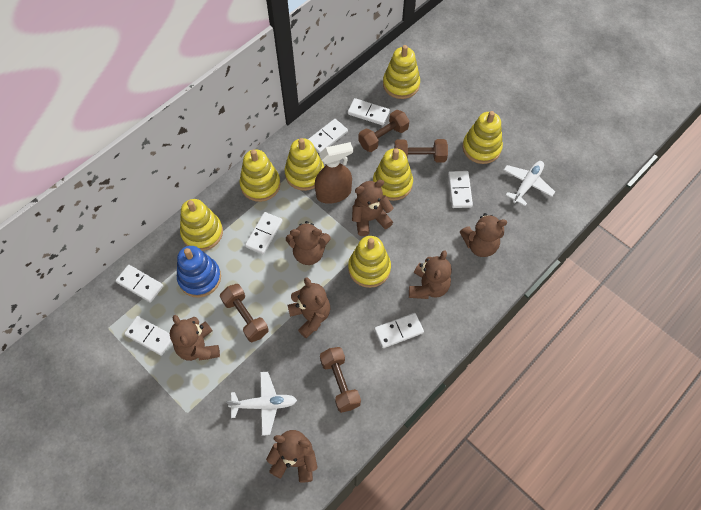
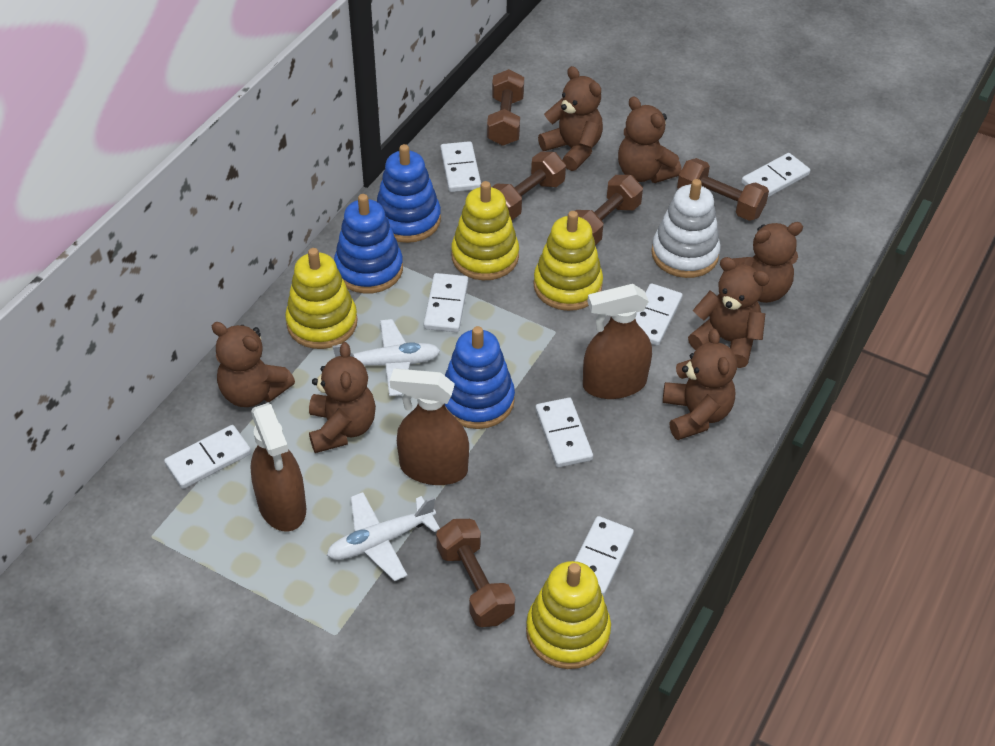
blue stacking toy: [177,246,221,298] = 1 -> [334,194,403,294] [377,144,441,243] [445,326,515,429] = 3
brown dumbbell: [220,284,269,342] [320,347,361,413] [358,110,409,152] [394,139,448,163] = 4 -> [436,519,515,627] [487,69,524,146] [492,152,566,220] [575,175,643,245] [677,158,769,221] = 5
brown spray bottle: [315,142,353,204] = 1 -> [250,403,306,532] [390,369,469,485] [583,284,652,399] = 3
white stacking toy: none = 0 -> [651,179,721,278] = 1
yellow stacking toy: [180,199,223,251] [240,149,281,202] [284,138,324,191] [348,236,391,288] [373,148,413,201] [383,45,420,99] [462,111,503,164] = 7 -> [285,248,358,349] [451,181,519,280] [526,561,611,669] [533,211,603,311] = 4

